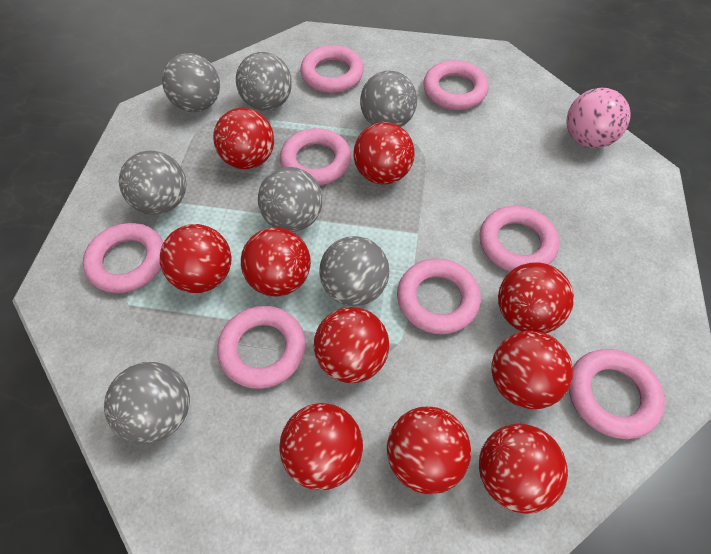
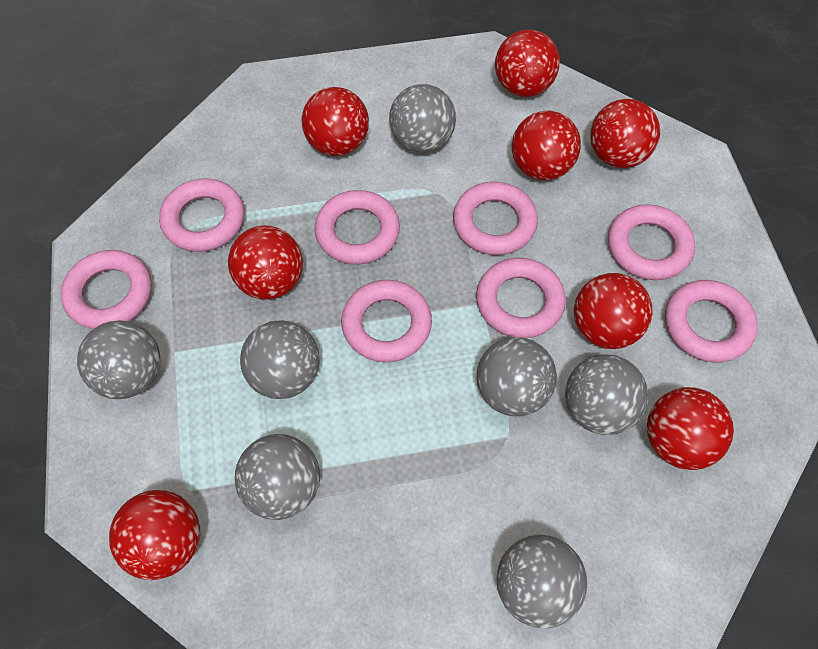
pink ball: [566,88,630,148] = 1 -> none = 0
red ball: [160,224,231,293] [213,108,274,169] [241,227,311,297] [279,403,363,490] [314,307,389,383] [353,122,414,185] [387,407,471,494] [479,424,568,514] [492,331,573,409] [498,262,574,333] = 10 -> [109,490,200,580] [228,225,303,300] [302,87,369,156] [495,30,560,97] [512,111,581,180] [574,273,653,349] [590,99,660,168] [647,387,734,470] = 8

